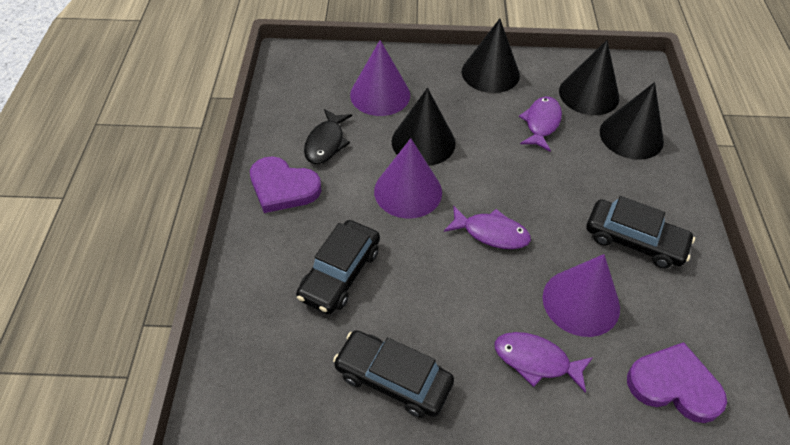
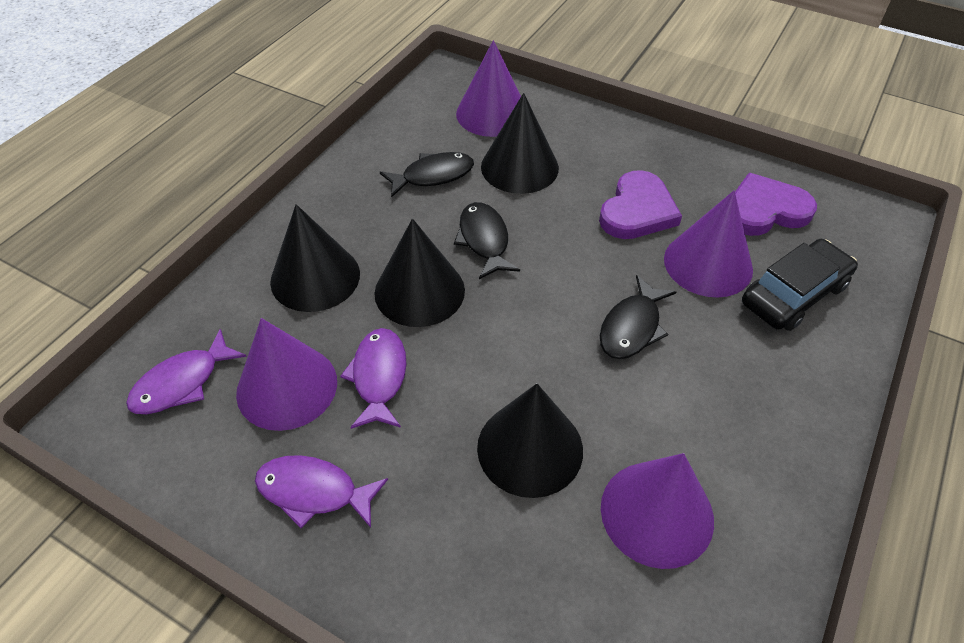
black car: [296,220,380,314] [333,330,454,418] [586,196,695,268] = 3 -> [742,239,858,331] = 1
black fish: [304,109,352,164] = 1 -> [380,152,474,198] [454,202,520,279] [600,275,676,359] = 3
purple cone: [350,40,410,116] [374,138,442,219] [543,254,620,337] = 3 -> [236,318,337,431] [456,40,521,137] [601,453,714,569] [664,190,753,298] = 4

